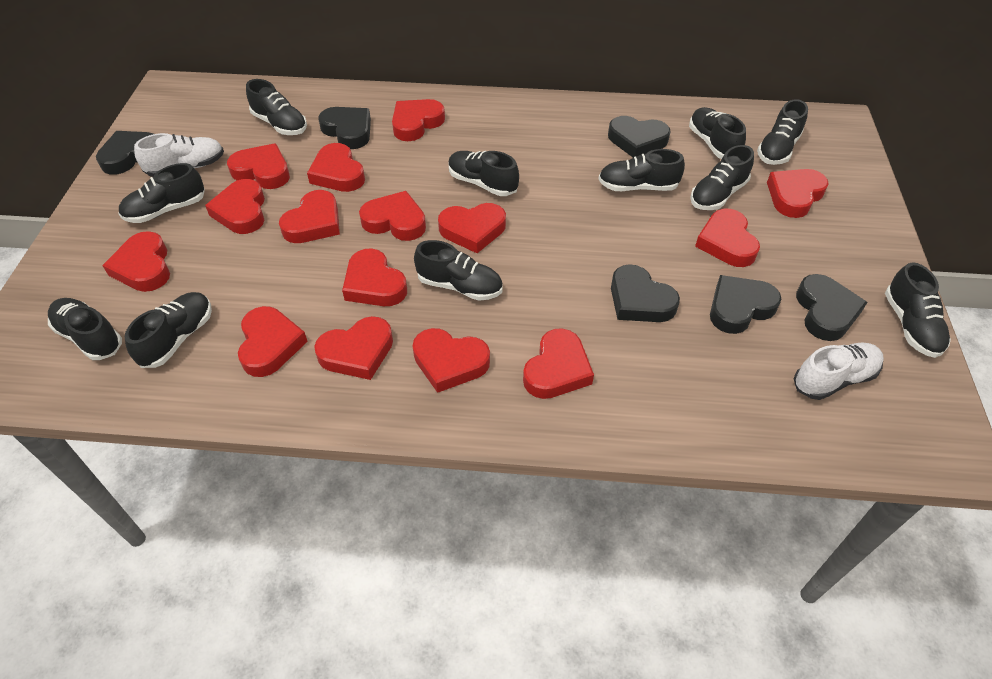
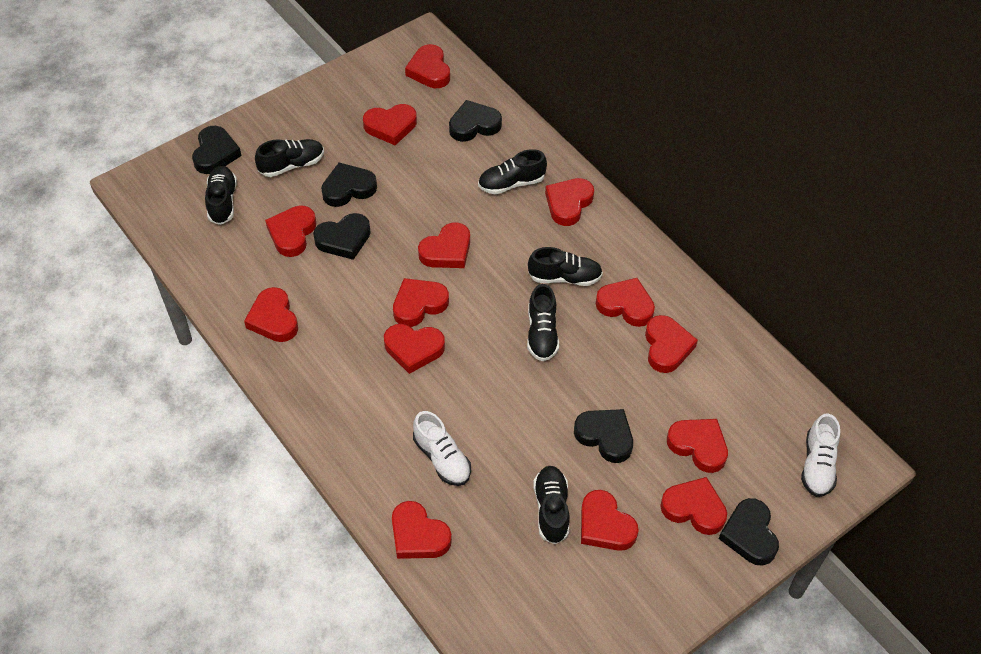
black shoe: [48,298,122,360] [118,163,205,223] [125,292,212,368] [246,79,307,135] [414,240,503,301] [448,151,519,196] [599,149,685,191] [689,107,746,159] [690,145,754,210] [757,99,808,165] [885,262,951,358] = 11 -> [205,166,237,225] [255,139,324,177] [478,149,547,194] [527,284,559,361] [528,247,603,286] [533,466,569,544] = 6
red heart: [102,231,170,292] [205,179,265,234] [227,143,290,189] [238,306,308,377] [279,190,340,243] [307,143,365,192] [314,316,393,380] [342,248,407,306] [359,191,426,241] [392,99,445,141] [413,328,490,393] [438,203,506,253] [523,328,594,399] [695,209,760,267] [767,169,829,218] = 15 -> [244,287,298,342] [265,205,316,257] [363,104,417,145] [384,324,445,374] [392,501,452,559] [393,278,449,327] [405,44,450,88] [418,222,470,268] [545,178,594,226] [581,490,639,551] [596,278,655,327] [645,315,698,373] [660,477,727,535] [667,419,728,473] = 14

